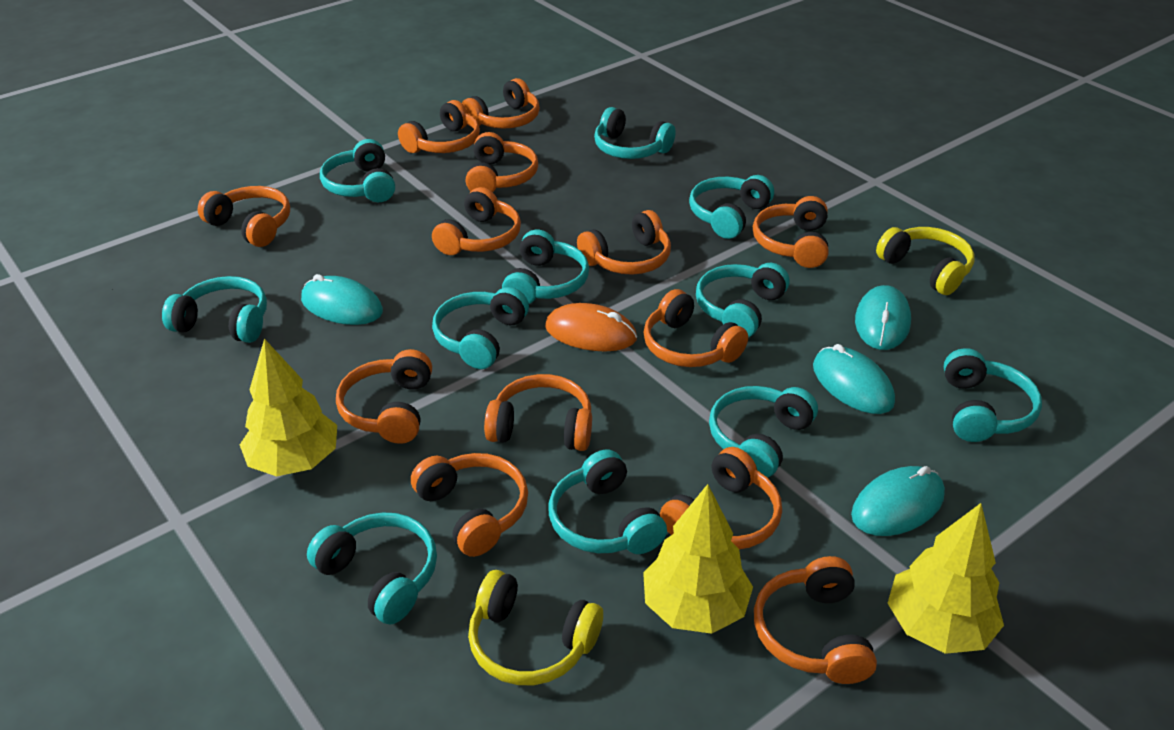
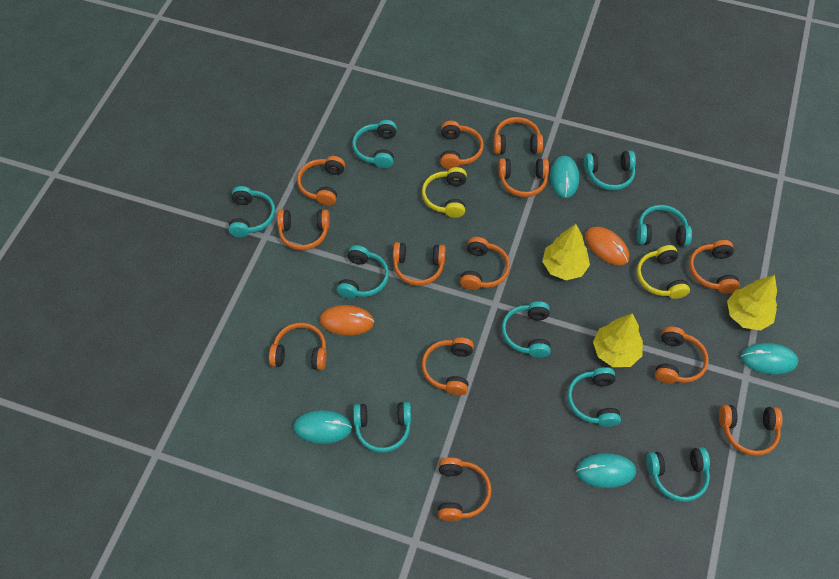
orange mouse: [545,303,637,351] = 1 -> [319,305,374,335] [585,227,629,265] = 2
turquoise headphones: [162,276,267,343] [307,512,437,625] [320,139,395,202] [432,287,529,369] [502,230,589,304] [548,450,667,554] [594,107,676,159] [689,175,774,239] [696,263,789,337] [709,386,818,477] [944,348,1042,442] = 11 -> [228,186,275,237] [337,245,389,299] [352,120,397,168] [353,402,411,453] [502,301,551,358] [567,367,621,427] [584,151,636,191] [637,205,692,246] [646,447,710,502] = 9

